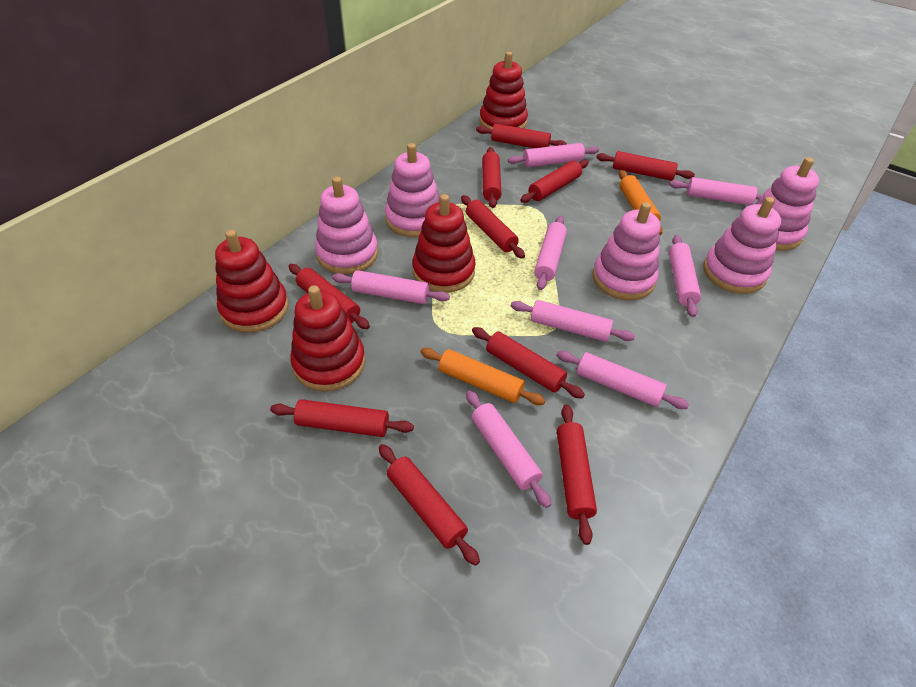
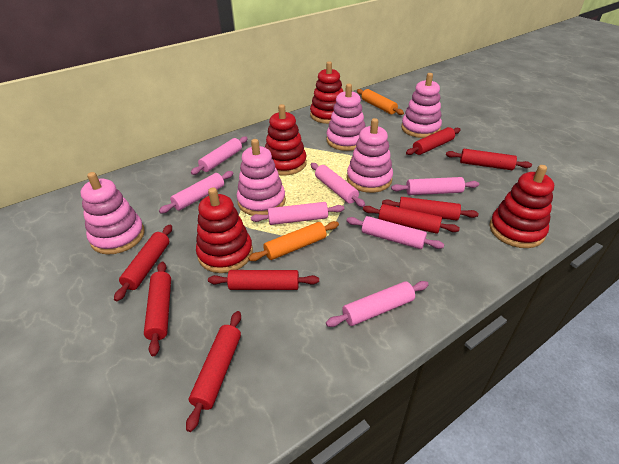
pink rolling pin: [332,270,450,304] [466,390,551,508] [508,143,599,167] [511,300,635,342] [534,216,567,290] [556,351,689,409] [669,177,763,205] [669,235,701,317] = 8 -> [159,171,233,213] [191,137,248,175] [251,202,344,225] [311,163,365,207] [326,281,429,327] [346,216,444,249] [391,177,479,195] = 7
red rolling pin: [270,399,414,437] [289,264,370,329] [379,444,480,566] [461,195,525,259] [472,327,585,399] [476,124,567,148] [482,147,502,208] [520,160,589,203] [557,405,597,545] [596,151,695,181] = 10 -> [114,225,172,302] [144,262,171,356] [186,311,241,432] [208,270,319,290] [363,204,460,234] [382,197,479,221] [406,127,461,155] [446,149,532,170] = 8

